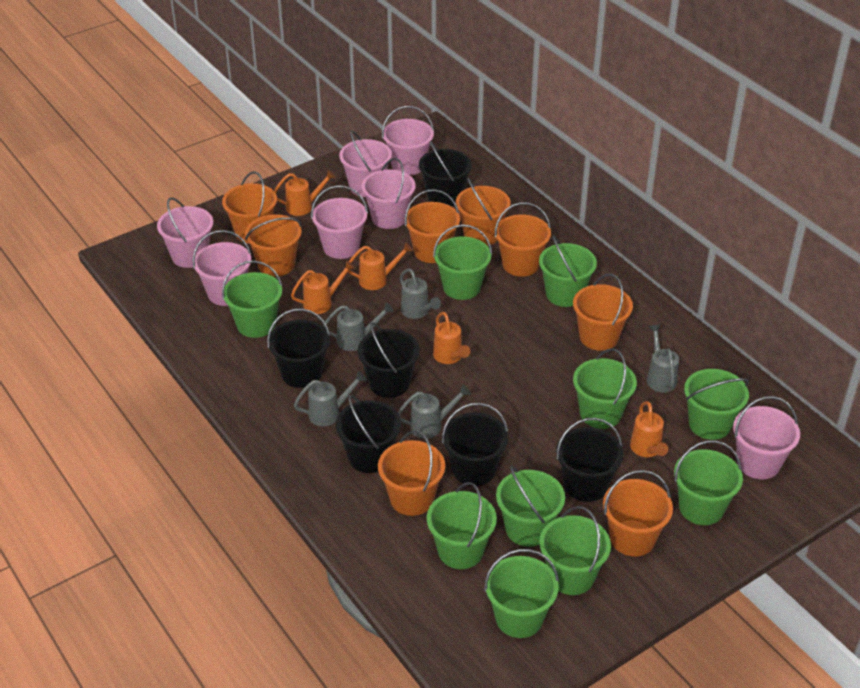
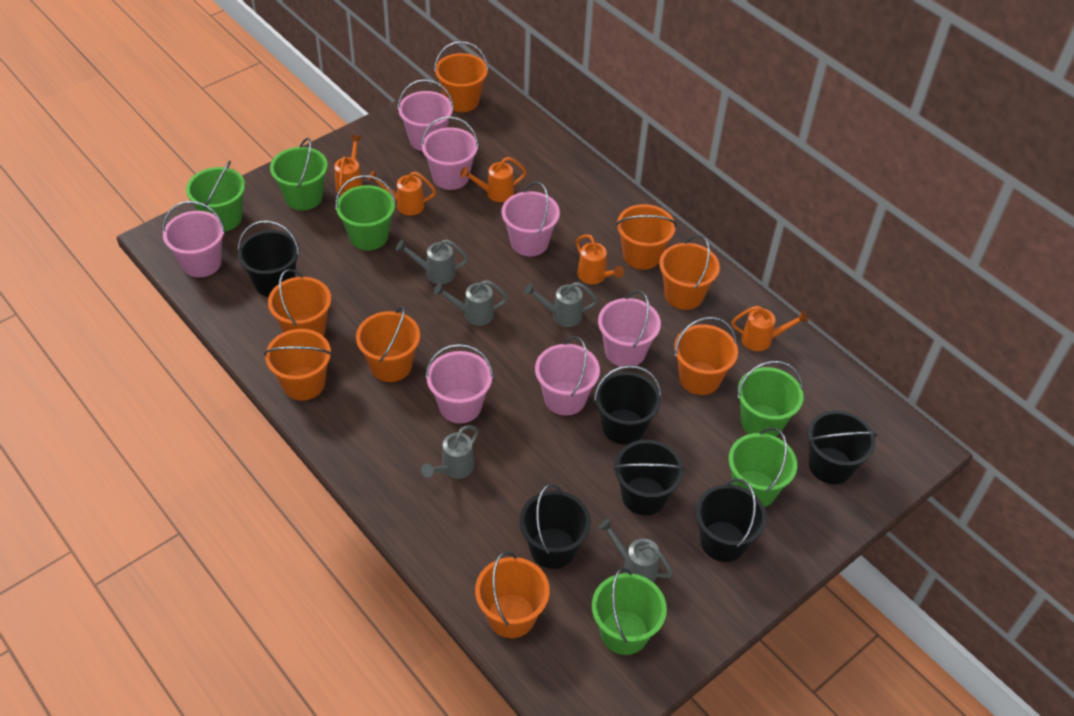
green bucket: [222,261,282,338] [427,482,497,569] [433,224,492,300] [484,549,559,638] [496,466,565,547] [539,235,597,307] [539,506,611,595] [573,348,637,429] [674,440,743,525] [684,369,749,440] = 10 -> [186,160,245,231] [270,138,328,210] [335,175,396,250] [592,568,667,655] [729,427,797,507] [737,361,804,437] = 6

